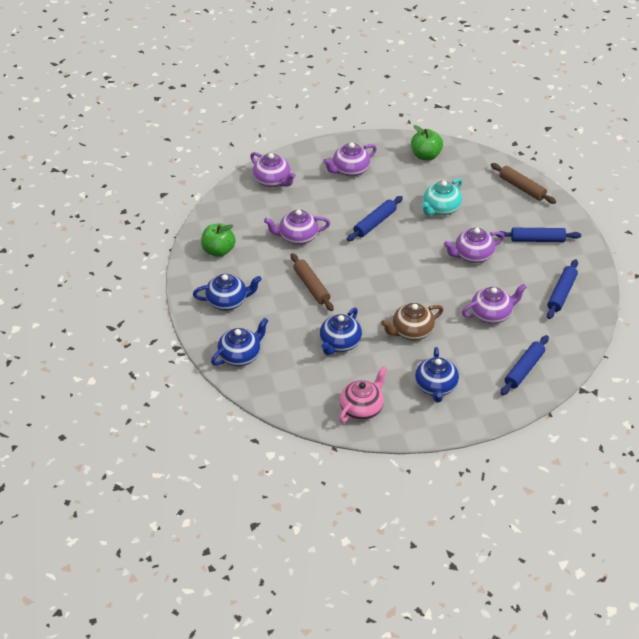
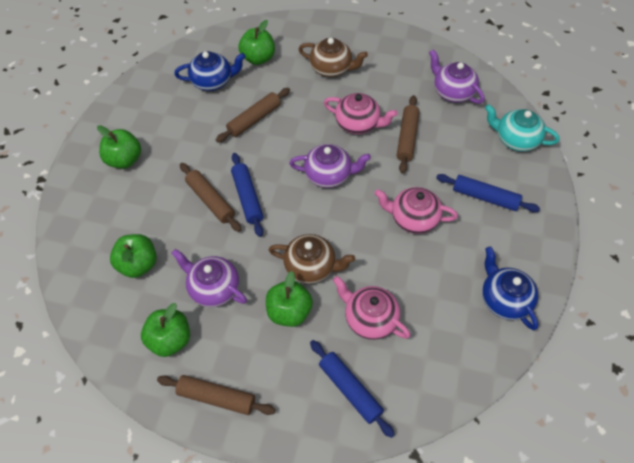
blue rolling pin: [347,196,403,241] [496,228,581,242] [501,335,549,395] [547,259,578,319] = 4 -> [231,153,263,237] [310,340,395,438] [436,174,540,212] = 3
blue teapot: [193,274,262,311] [211,318,269,366] [320,308,362,355] [415,347,459,403] = 4 -> [174,51,246,91] [482,246,538,330] = 2
brown rolling pin: [291,253,334,311] [491,163,556,204] = 2 -> [157,375,275,415] [180,163,242,232] [216,88,290,143] [397,95,420,174] = 4
brown teapot: [381,303,443,340] = 1 -> [269,234,355,284] [299,38,368,77] = 2
green apple: [201,223,236,257] [411,125,443,161] = 2 -> [97,125,141,169] [110,234,157,278] [141,303,190,357] [238,20,275,65] [266,271,313,327] = 5
pink teapot: [339,366,387,423] = 1 -> [324,93,397,134] [333,276,411,340] [374,187,458,234] = 3
purple teapot: [250,152,296,187] [264,210,330,245] [323,143,377,177] [444,228,505,263] [462,284,527,324] = 5 -> [171,249,247,307] [289,144,371,188] [429,49,485,104] = 3

